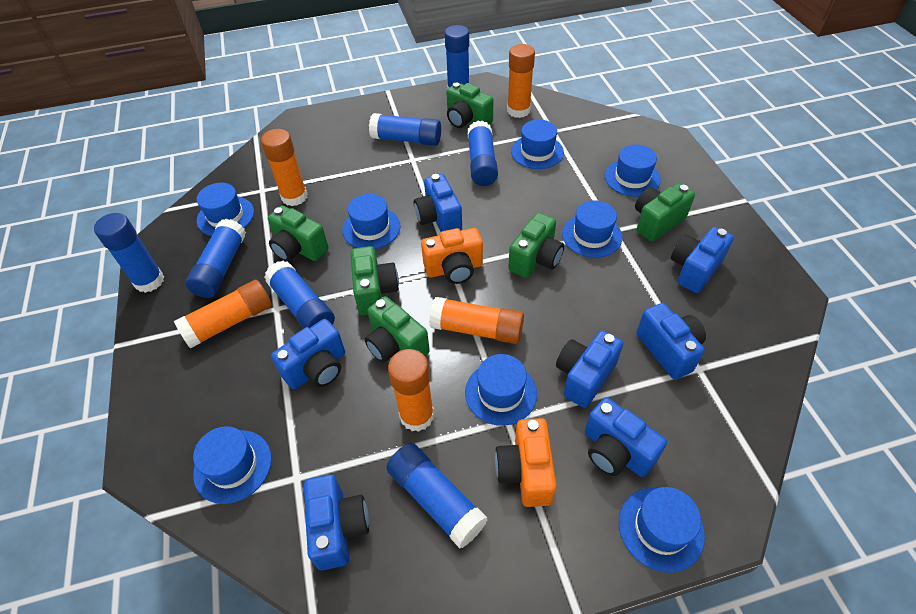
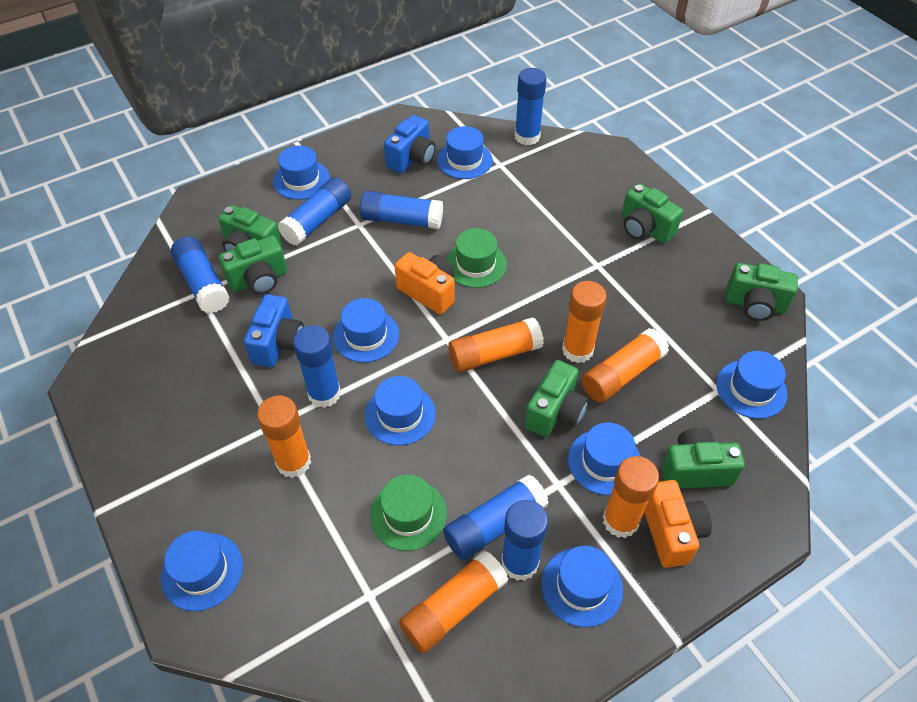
blue camera: [271,319,345,389] [304,474,369,570] [414,174,462,232] [556,330,623,408] [585,397,667,477] [636,303,706,380] [671,227,734,293] = 7 -> [244,294,304,367] [384,115,436,173] = 2
green hat: none = 0 -> [370,475,447,551] [446,228,507,288] = 2
orange glue stick: [174,280,272,349] [261,129,307,206] [388,349,434,432] [429,297,524,344] [507,44,535,118] = 5 -> [257,395,311,478] [399,550,509,654] [448,317,544,373] [562,281,607,363] [581,328,669,403] [603,456,659,538] = 6

